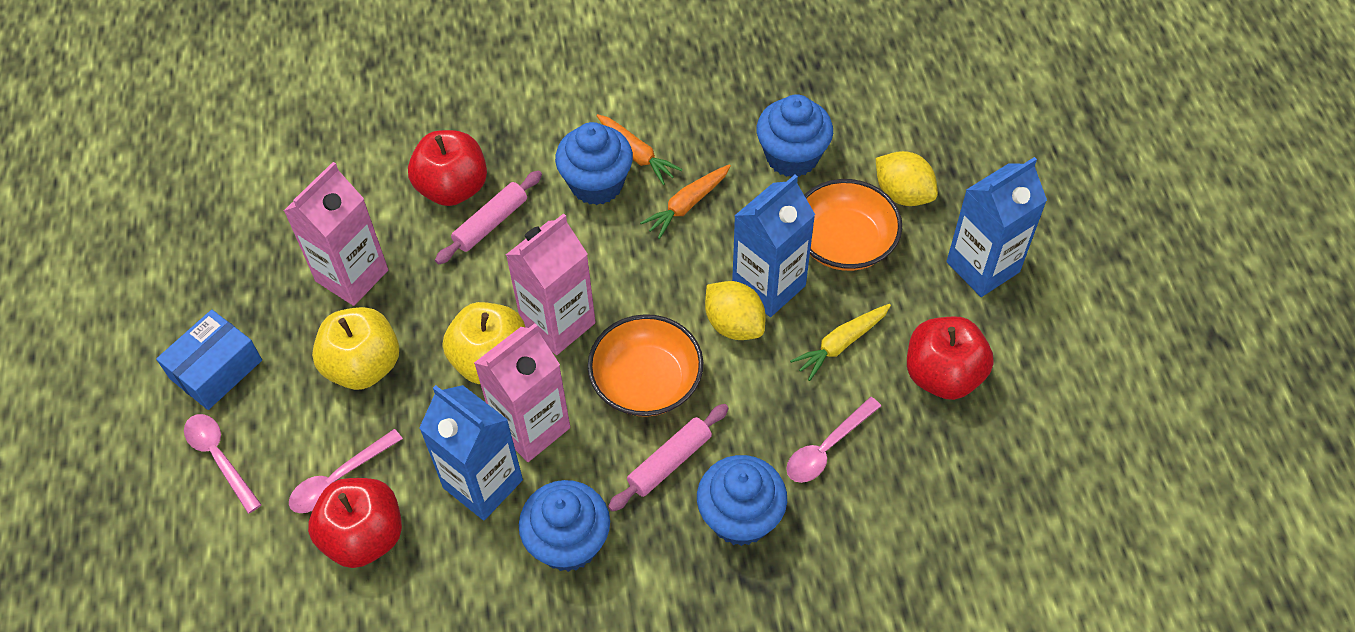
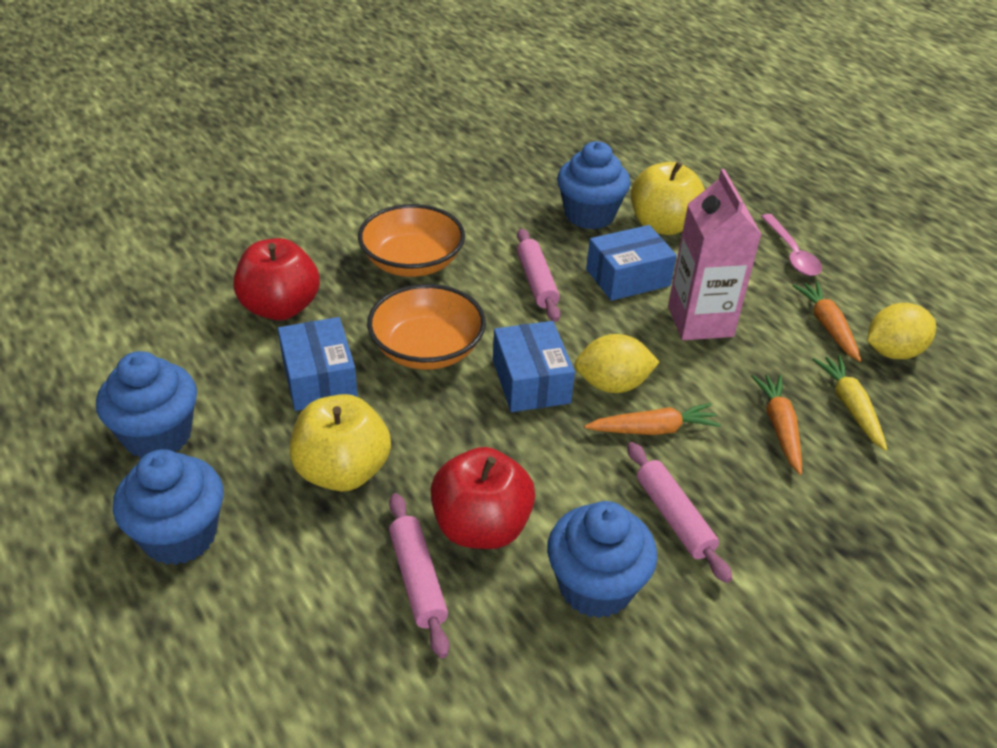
blue box: [156,310,262,410] = 1 -> [278,317,358,411] [493,321,575,412] [586,225,677,301] = 3
blue carton: [419,385,523,520] [732,174,815,317] [947,157,1047,297] = 3 -> none = 0
orange carrot: [596,114,683,185] [640,164,731,239] = 2 -> [584,403,721,435] [751,375,802,475] [792,281,861,362] = 3
pink carton: [284,162,388,306] [474,323,570,462] [506,213,596,355] = 3 -> [668,169,762,340] = 1
pink rolling pin: [435,171,542,264] [608,404,729,512] = 2 -> [389,493,449,659] [517,229,560,322] [627,442,732,583] = 3
pink spoon: [184,414,262,514] [289,429,403,513] [786,397,881,483] = 3 -> [761,214,822,276] = 1
red apple: [308,478,402,568] [408,130,487,206] [907,316,994,400] = 3 -> [234,238,320,320] [431,447,535,549] = 2

